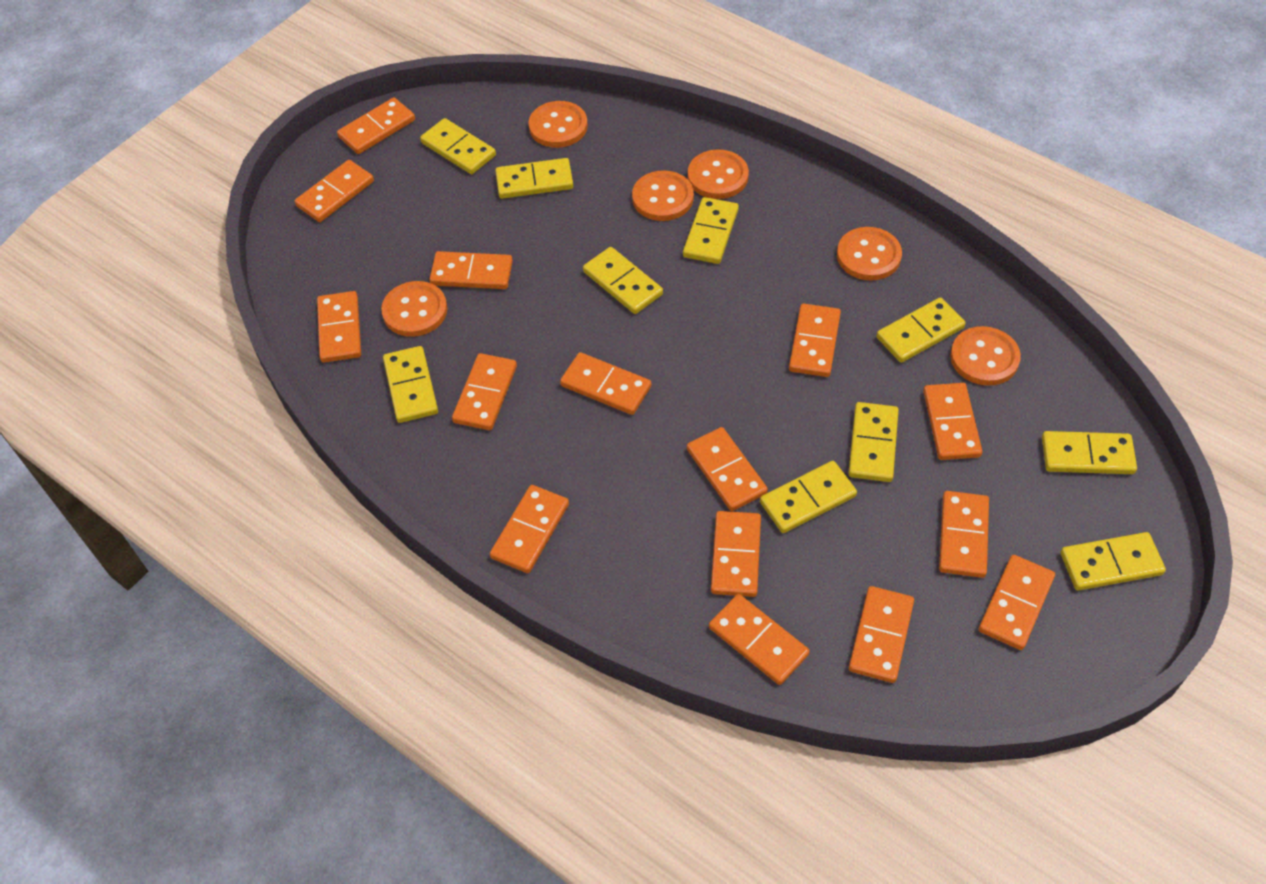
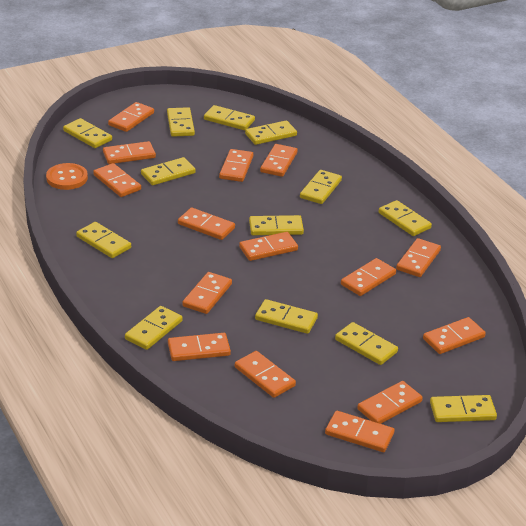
orange button: [381,281,447,337] [528,101,588,148] [632,171,694,221] [688,149,749,199] [837,227,902,281] [950,326,1021,386] = 6 -> [46,163,88,190] = 1
yellow domino: [383,346,438,423] [420,118,496,174] [495,158,573,199] [583,247,663,314] [683,197,739,264] [760,461,857,533] [848,402,899,482] [876,297,966,363] [1042,431,1137,474] [1061,532,1166,591] = 10 -> [63,118,112,148] [76,222,131,258] [125,306,183,350] [141,157,196,185] [167,107,195,137] [204,105,255,130] [245,121,297,145] [249,215,304,235] [255,299,318,334] [300,170,342,204] [335,322,398,365] [378,200,432,236] [430,395,497,422] = 13

